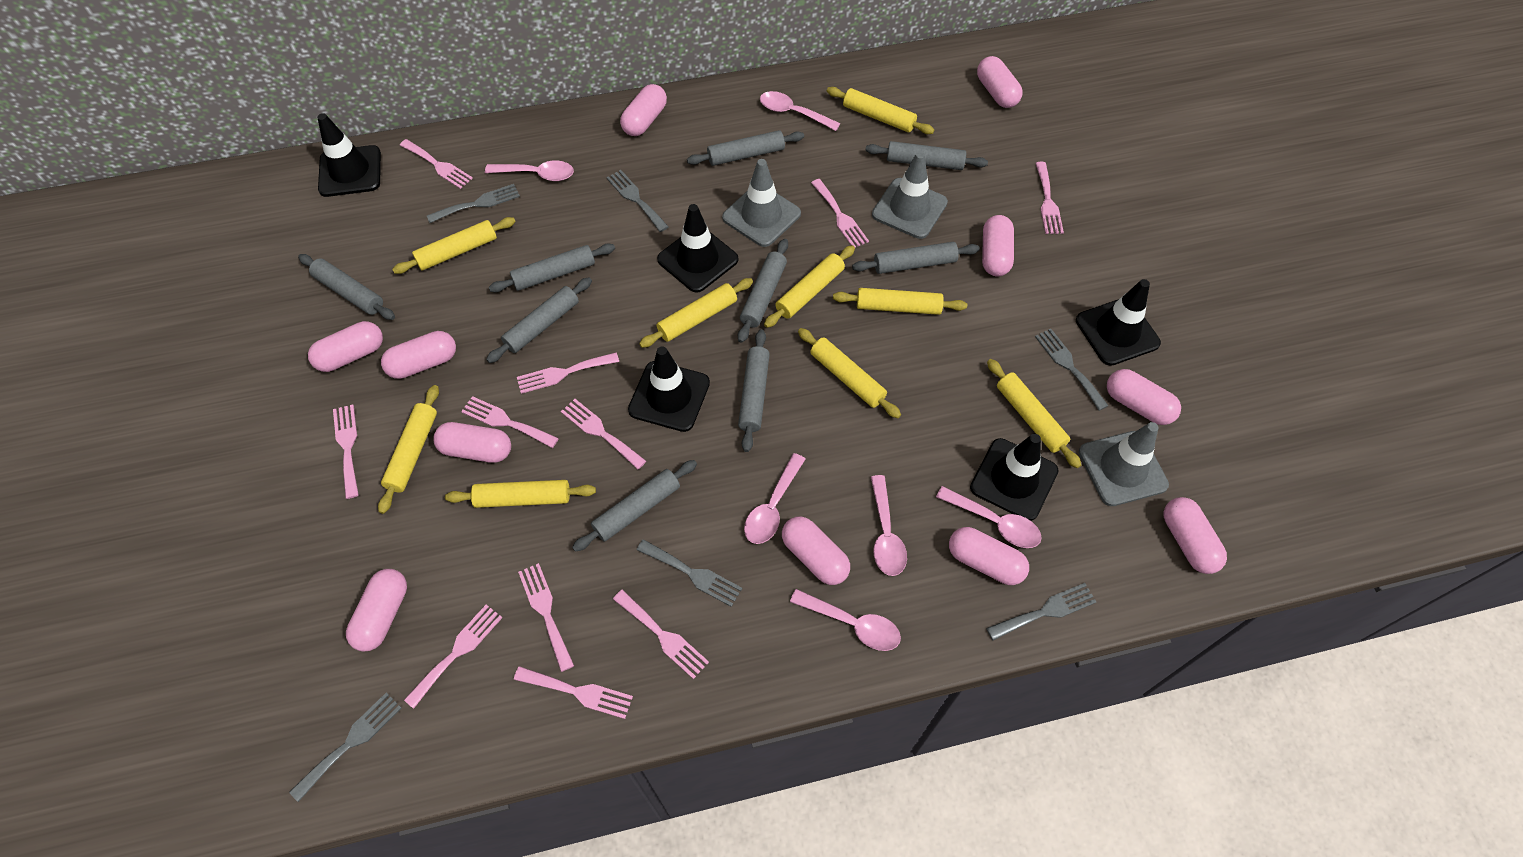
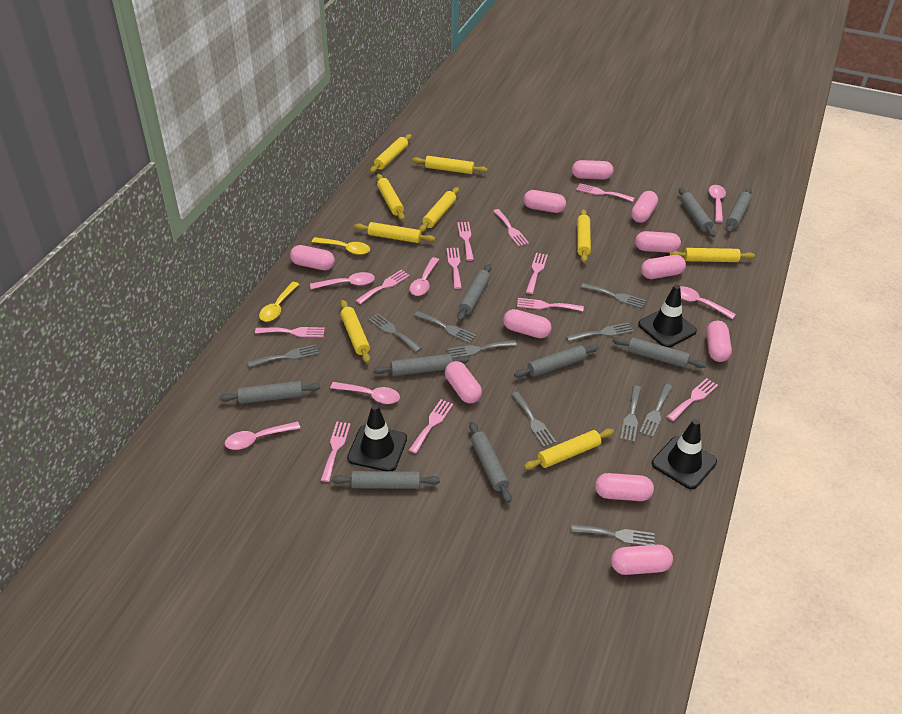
black traffic cone: [317,113,381,197] [628,346,710,432] [657,204,738,293] [970,434,1059,521] [1076,279,1161,366] = 5 -> [347,404,407,471] [638,285,697,348] [652,419,717,489] = 3
grey fork: [289,692,401,802] [427,184,520,223] [606,170,669,232] [636,539,742,607] [986,583,1096,640] [1035,329,1109,411] = 6 -> [248,344,319,367] [368,314,422,352] [414,311,477,344] [447,340,517,359] [511,391,556,447] [566,323,633,342] [571,524,655,546] [581,283,646,308] [620,385,641,442] [639,384,672,437] = 10
grey traffic cone: [722,159,801,247] [872,152,948,239] [1079,422,1169,506] = 3 -> none = 0
yellow spoon: none = 0 -> [259,282,299,322] [312,237,370,255] = 2

